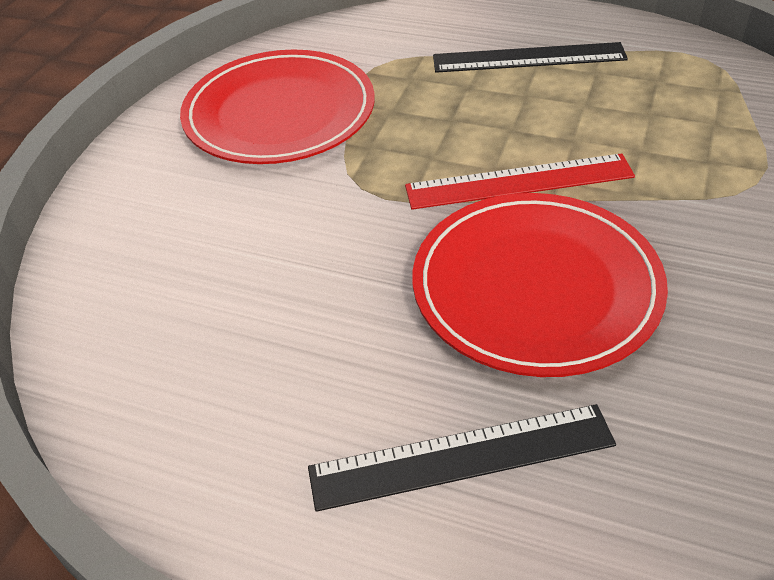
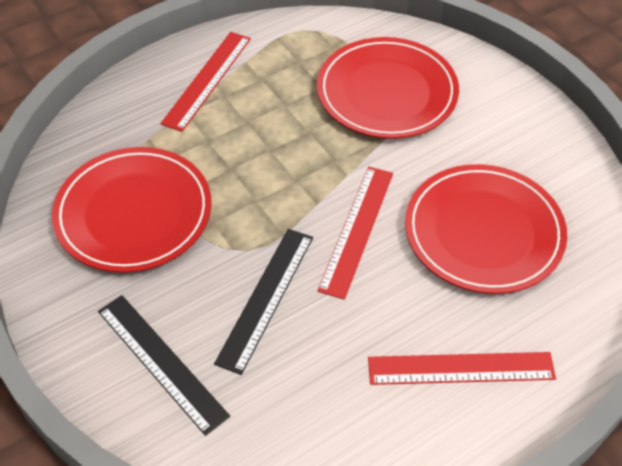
red plate: [180,50,375,164] [413,193,668,377] = 2 -> [52,147,212,273] [317,37,459,139] [405,164,567,294] = 3
red ruler: [405,153,635,210] = 1 -> [160,32,251,132] [318,167,393,300] [368,352,556,385] = 3

